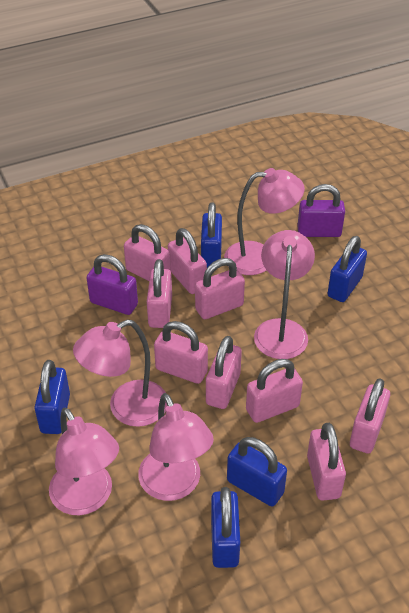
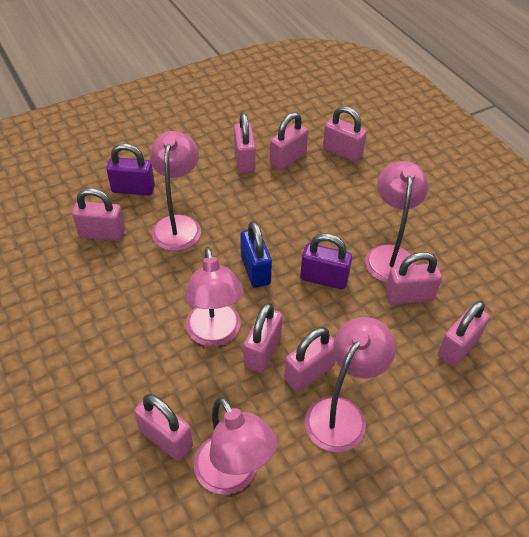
blue padlock: [34,360,70,434] [201,202,222,268] [211,487,240,568] [227,437,287,506] [327,236,367,302] = 5 -> [240,221,272,288] = 1

